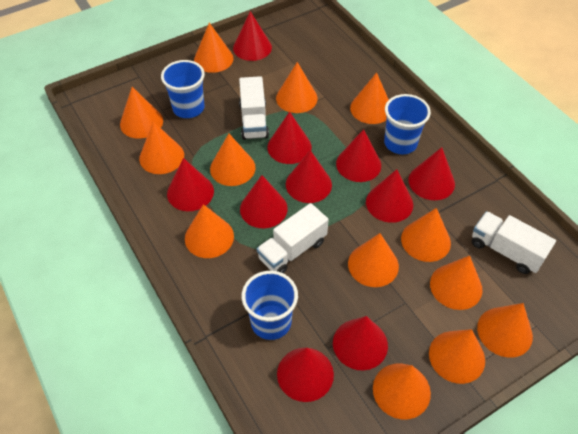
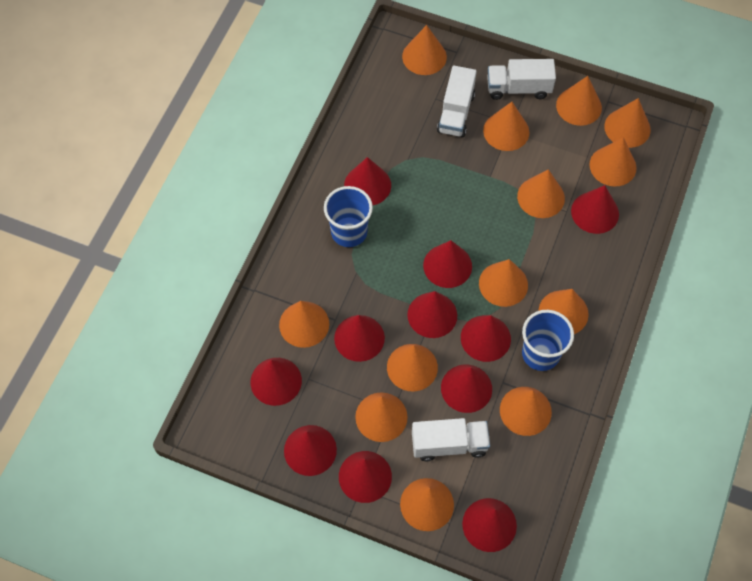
blue cup: [161,60,205,118] [241,271,298,340] [384,94,431,154] = 3 -> [324,186,373,247] [522,310,574,371] = 2
red cone: [167,158,214,211] [233,11,272,61] [240,175,288,228] [267,112,312,164] [277,348,334,402] [286,150,332,203] [333,316,388,370] [336,129,381,182] [366,169,413,223] [409,147,455,200] = 10 -> [250,358,302,406] [284,425,337,476] [334,315,385,362] [339,451,392,503] [344,157,391,205] [407,291,457,338] [423,240,472,288] [441,365,492,413] [461,315,511,362] [462,498,517,552] [571,185,619,234] = 11

